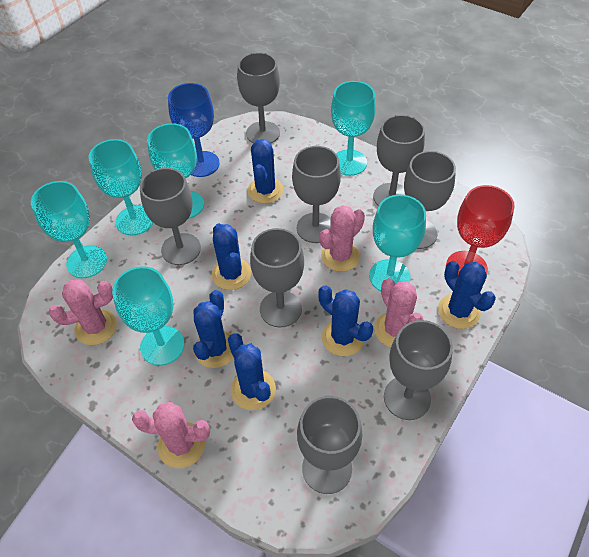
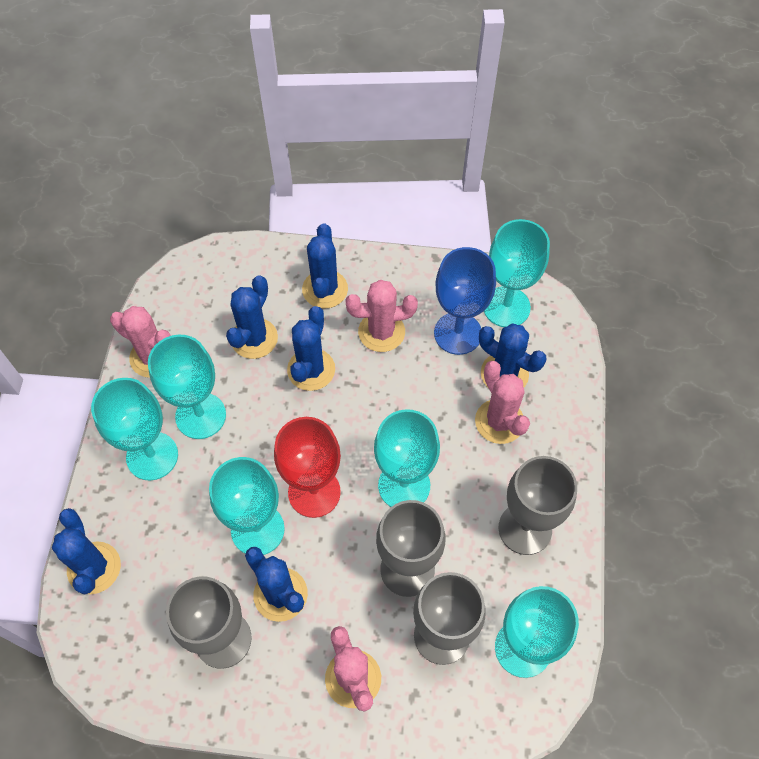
grey goblet: [140,168,201,265] [237,52,280,144] [250,228,304,328] [292,146,341,243] [297,396,362,494] [373,115,425,206] [384,320,453,420] [404,151,456,249] = 8 -> [166,576,252,669] [376,500,445,597] [413,572,486,665] [498,456,577,555] = 4

